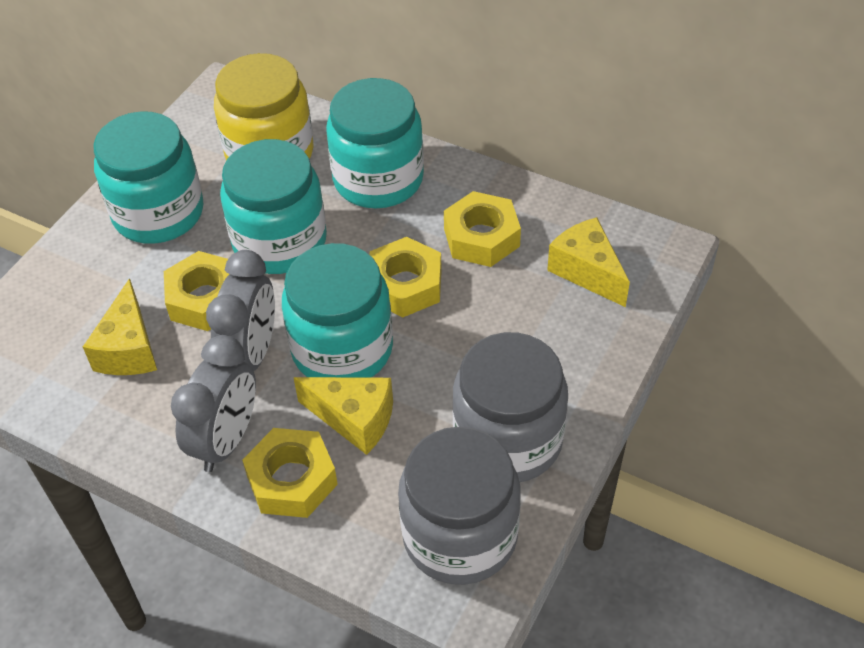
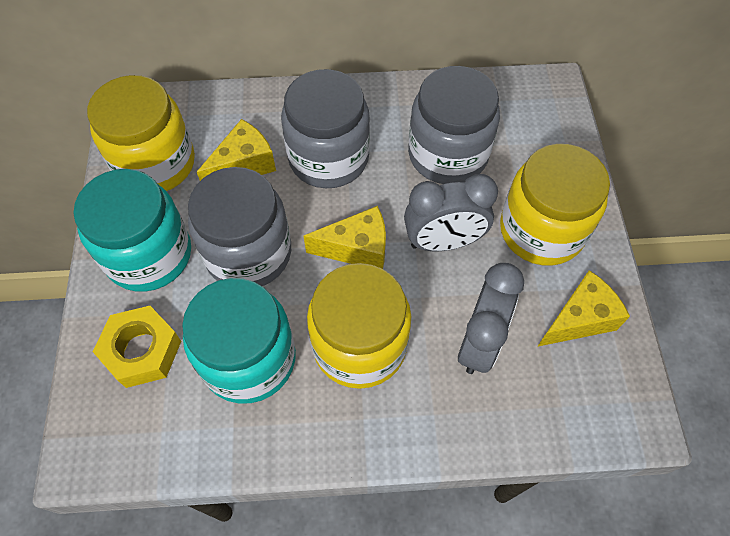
grey jar: [398,427,521,585] [453,332,568,482] = 2 -> [188,167,291,286] [281,69,370,188] [408,66,500,184] = 3
turquoise jar: [94,111,203,244] [220,139,327,274] [282,243,393,378] [326,78,424,208] = 4 -> [73,169,191,292] [182,278,296,403] = 2
yellow jar: [214,53,314,161] = 1 -> [87,75,195,191] [307,263,411,389] [500,144,610,266] = 3
yellow nut: [164,251,229,331] [242,428,338,518] [369,237,442,317] [444,191,521,267] = 4 -> [93,306,181,388] = 1

